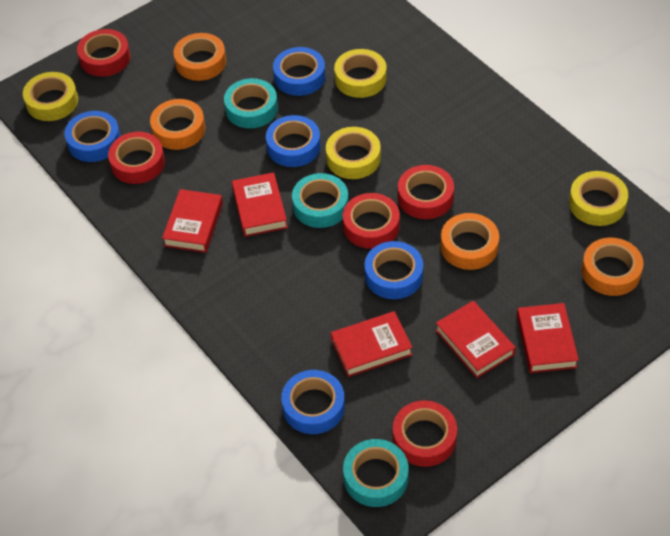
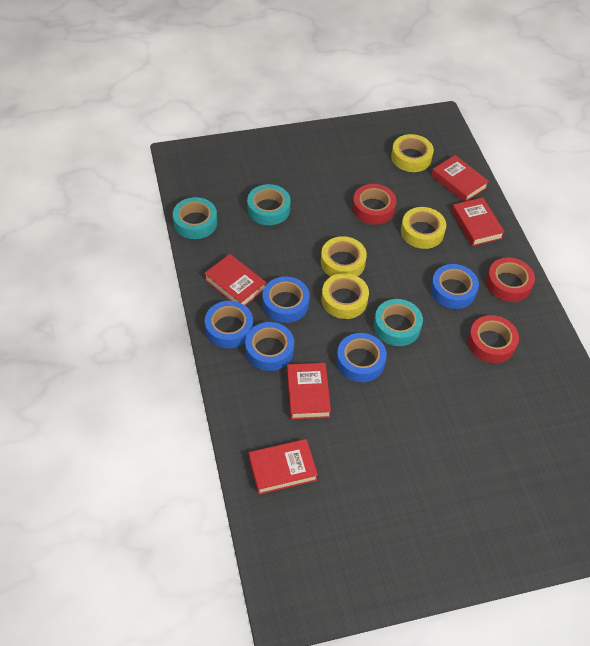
orange tape: [150,99,205,150] [173,33,226,81] [440,213,499,270] [581,237,644,296] = 4 -> none = 0
red tape: [77,29,130,77] [108,132,165,184] [343,193,400,249] [393,400,457,467] [398,165,454,219] = 5 -> [352,184,397,225] [468,315,519,363] [486,257,535,302] = 3

